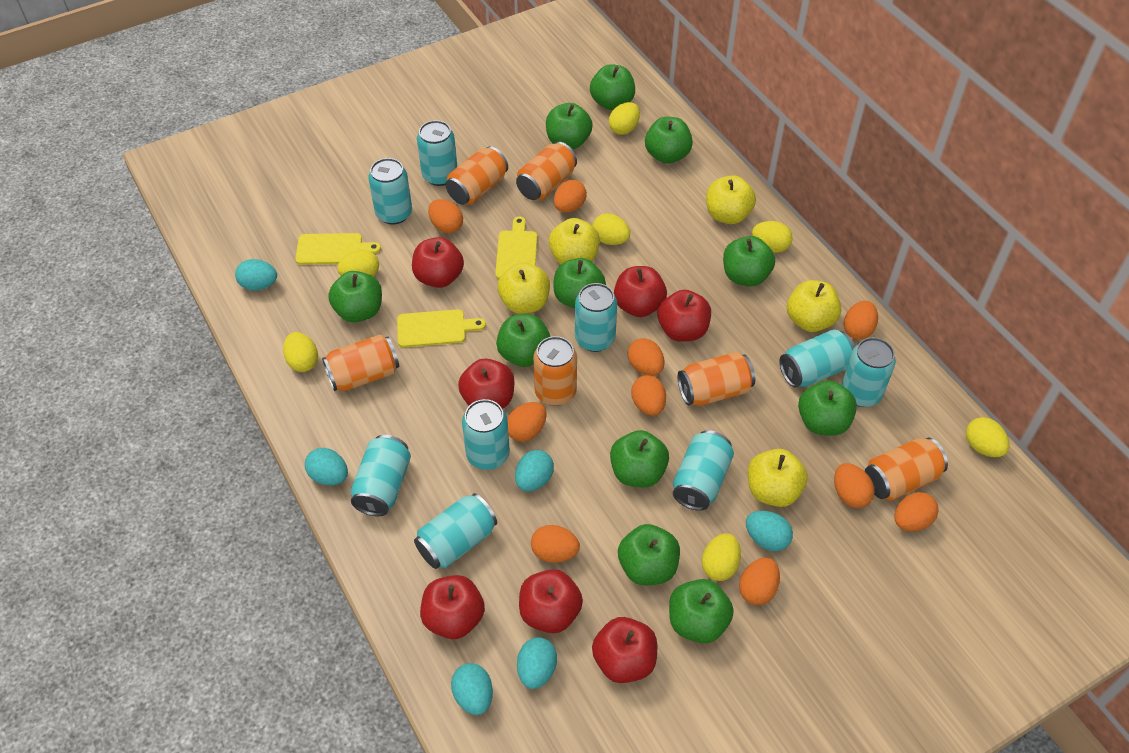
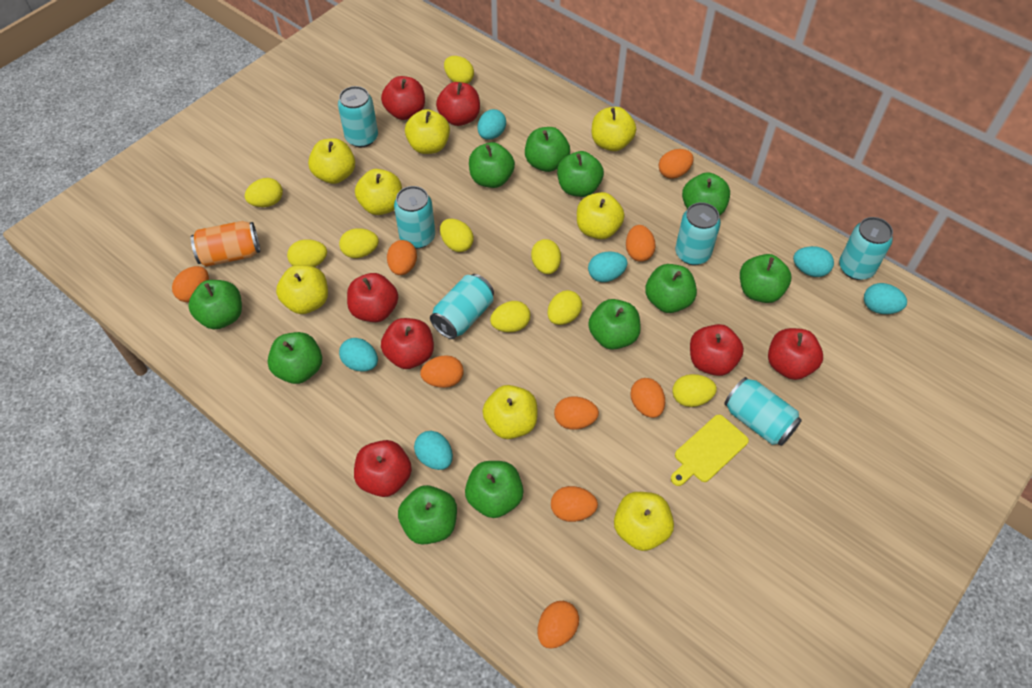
orange can: [322,335,399,391] [445,146,508,205] [516,142,577,200] [533,336,577,406] [678,352,755,406] [865,438,948,501] = 6 -> [191,221,260,267] = 1
orange egg: [428,199,463,233] [507,402,546,442] [531,525,580,563] [554,180,587,213] [628,338,665,376] [631,375,666,416] [739,558,780,605] [834,463,875,508] [843,301,878,340] [894,492,939,531] = 10 -> [172,266,209,302] [387,240,417,275] [420,355,463,388] [537,601,579,649] [551,486,598,522] [554,396,599,430] [626,225,656,262] [630,378,665,418] [659,149,694,179] = 9
turquoise can: [351,435,411,516] [368,158,412,225] [414,493,497,569] [417,120,457,186] [462,399,510,470] [575,283,617,352] [673,430,734,511] [779,329,855,388] [841,337,896,407] = 9 -> [338,86,378,147] [394,186,435,249] [430,274,494,339] [675,202,721,265] [724,377,802,446] [839,217,893,280] = 6
yellow apple: [497,262,550,314] [549,218,600,264] [706,175,756,224] [748,449,808,507] [787,280,841,332] = 5 -> [276,265,328,314] [308,138,355,184] [355,169,402,215] [405,109,450,154] [482,385,537,439] [577,192,625,239] [592,107,636,151] [614,492,674,551] = 8
yellow cutting board: [295,233,381,265] [397,309,486,348] [495,216,537,279] = 3 -> [671,415,749,486] = 1
yellow egg: [283,332,318,372] [337,250,379,276] [592,213,630,245] [609,102,640,135] [702,533,741,581] [752,221,793,253] [966,417,1010,457] = 7 -> [245,178,283,207] [287,239,327,267] [339,228,379,258] [440,219,474,252] [444,56,474,84] [490,301,530,332] [531,239,561,274] [547,290,582,325] [673,374,717,407] = 9

